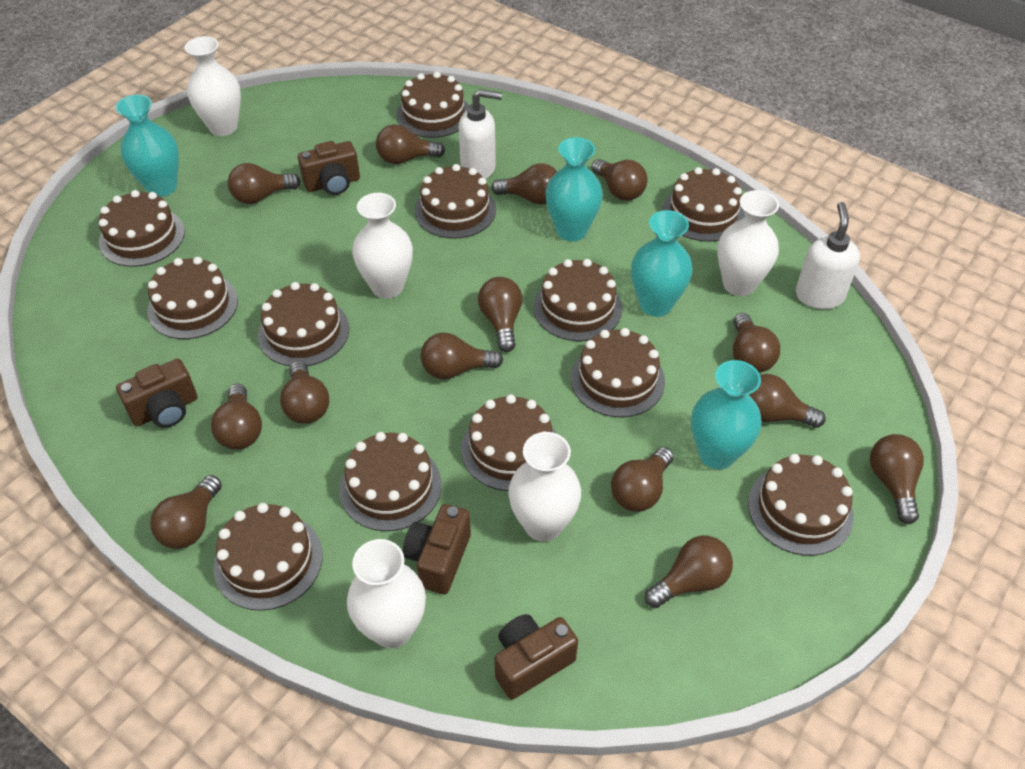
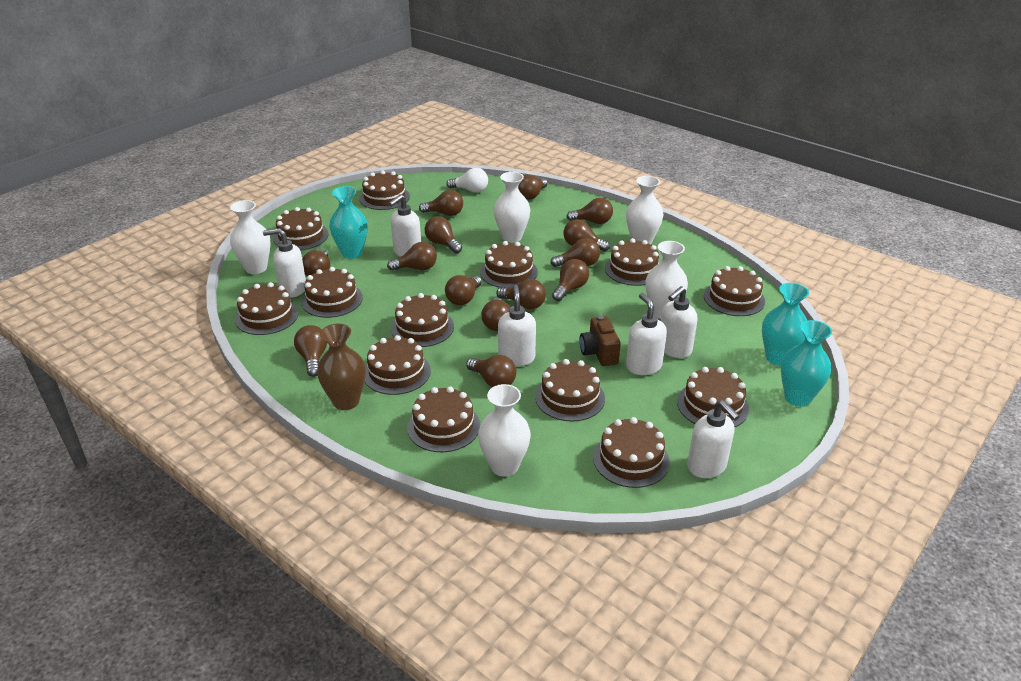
brown cake: [98,190,185,267] [147,257,238,339] [214,503,323,611] [258,282,349,366] [339,432,442,531] [396,72,469,138] [415,164,496,239] [461,394,556,491] [534,259,622,341] [571,328,665,418] [663,167,745,242] [748,454,854,556] = 12 -> [235,282,299,335] [273,207,329,250] [302,267,363,318] [359,170,410,210] [364,335,431,395] [391,293,454,347] [407,386,480,452] [480,241,538,288] [535,359,605,421] [593,417,670,488] [605,238,659,286] [677,367,749,427] [704,266,765,316] = 13
brown camera: [116,359,197,428] [298,141,360,195] [403,504,471,594] [494,614,578,700] = 4 -> [579,315,621,366] = 1
brown vase: none = 0 -> [317,324,366,410] = 1
turquoise vase: [115,94,179,197] [545,137,603,241] [631,210,693,317] [691,360,761,469] = 4 -> [329,186,368,259] [762,283,809,365] [781,320,832,407] = 3
white light bulb: none = 0 -> [446,168,488,193] = 1
white soap dispenser: [459,89,502,179] [796,202,860,309] = 2 -> [263,228,306,298] [389,194,421,257] [498,284,536,367] [626,293,667,375] [661,286,698,358] [687,400,740,478] = 6

